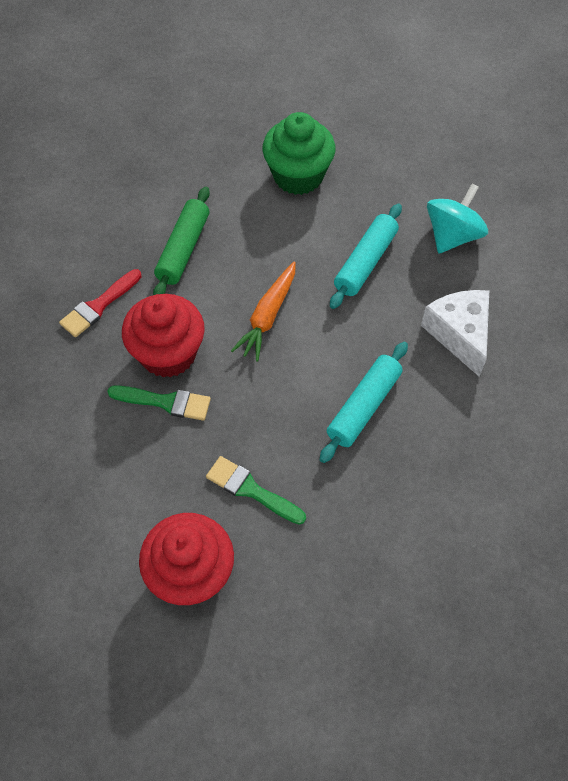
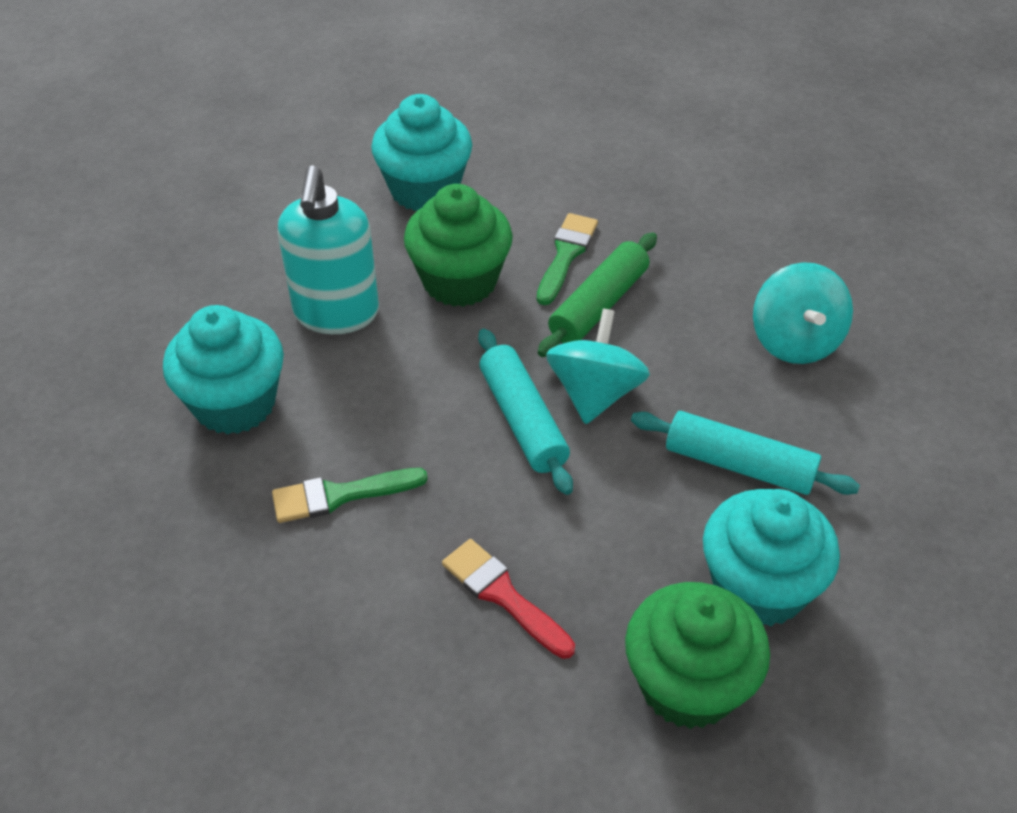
green cupcake: [262,112,335,195] = 1 -> [404,184,513,307] [625,582,770,729] = 2
orange carrot: [231,261,296,361] = 1 -> none = 0
red cupcake: [122,294,205,378] [139,513,234,605] = 2 -> none = 0
turquoise cupcake: none = 0 -> [163,305,284,435] [371,94,472,211] [703,489,840,627] = 3
turquoise soap dispenser: none = 0 -> [278,165,379,334] = 1
turquoise spinning top: [427,183,488,253] = 1 -> [546,309,650,424] [753,262,853,364] = 2
white cheese: [421,290,489,377] = 1 -> none = 0

